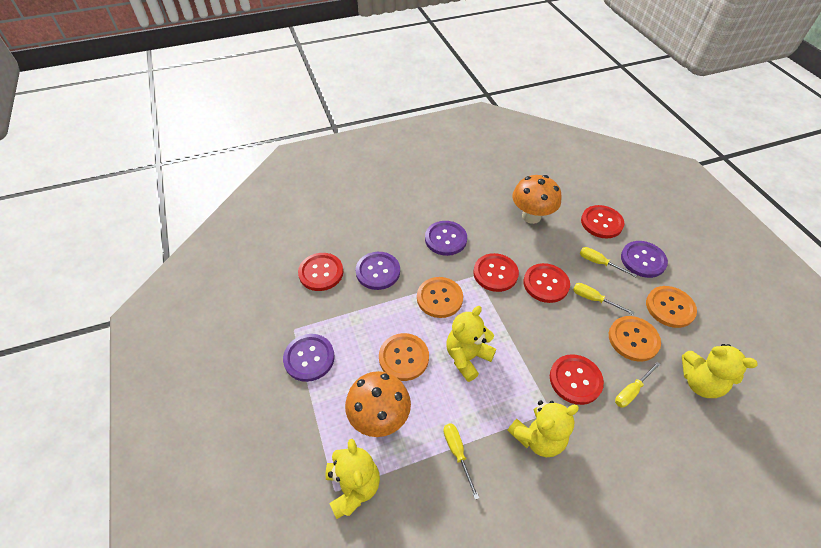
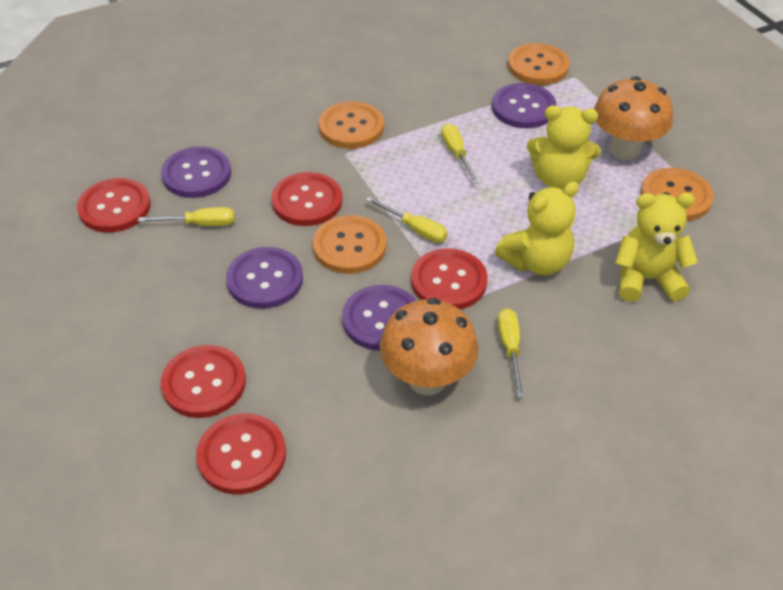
yellow teddy bear: [326,439,380,519] [446,306,496,382] [507,400,579,457] [682,344,758,398] = 4 -> [495,182,579,275] [527,106,601,190] [615,193,698,302] = 3

